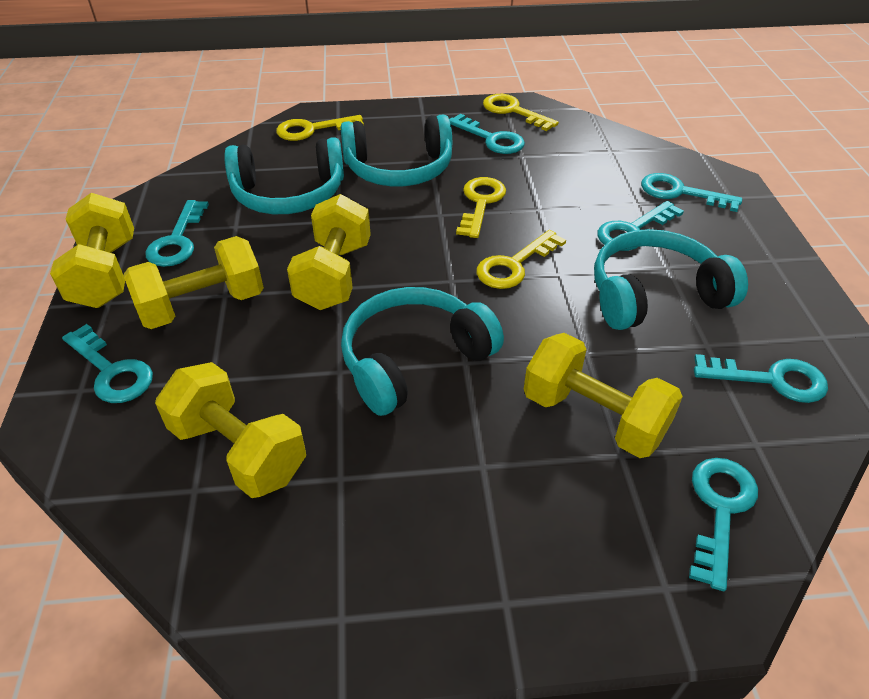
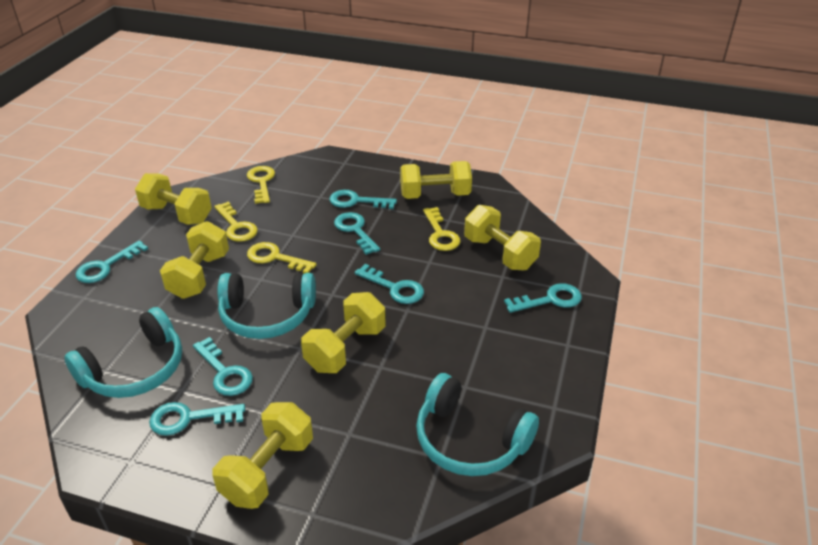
turquoise headphones: [224,137,344,214] [340,114,452,186] [341,287,504,416] [594,229,748,330] = 4 -> [64,307,182,398] [217,273,316,339] [416,373,539,476] = 3
yellow dumbbell: [50,193,134,308] [124,236,264,329] [155,362,306,498] [287,194,371,310] [524,333,683,458] = 5 -> [135,173,212,225] [160,221,229,299] [212,402,313,509] [301,292,386,373] [400,161,472,199] [464,205,541,271] = 6

